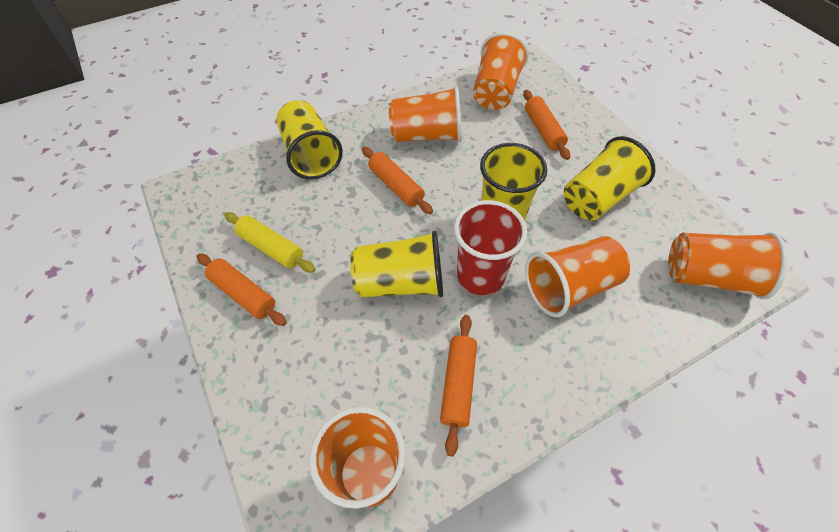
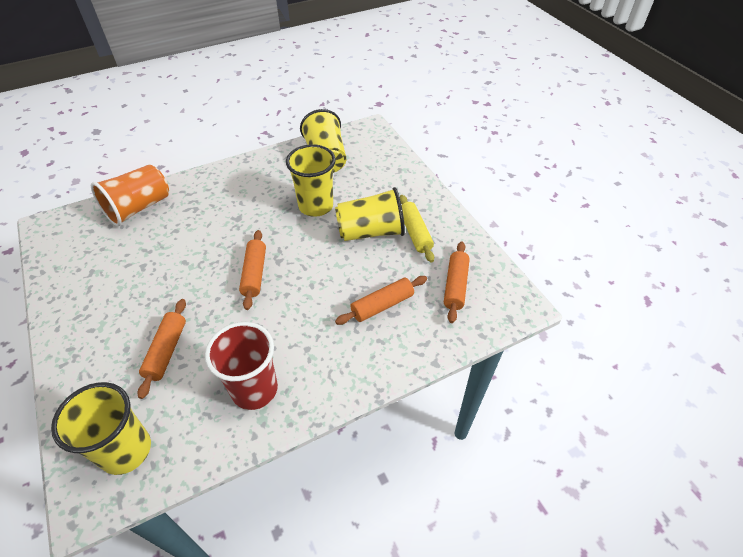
orange cup: [309,406,406,509] [389,86,462,142] [473,32,529,110] [525,236,630,317] [668,232,788,300] = 5 -> [91,165,169,226] = 1

